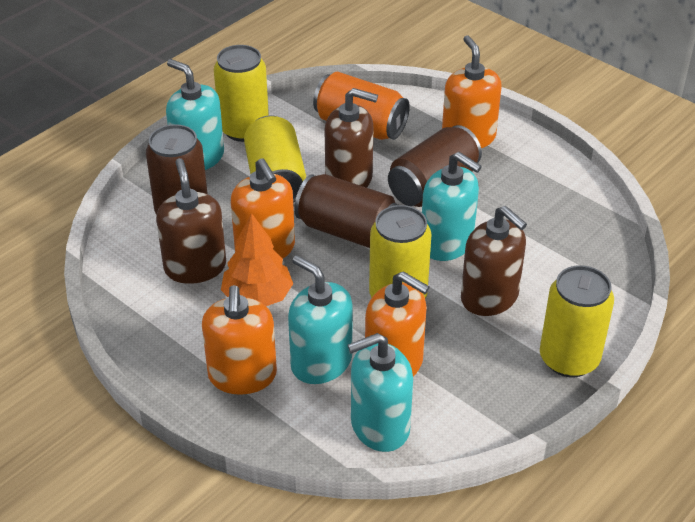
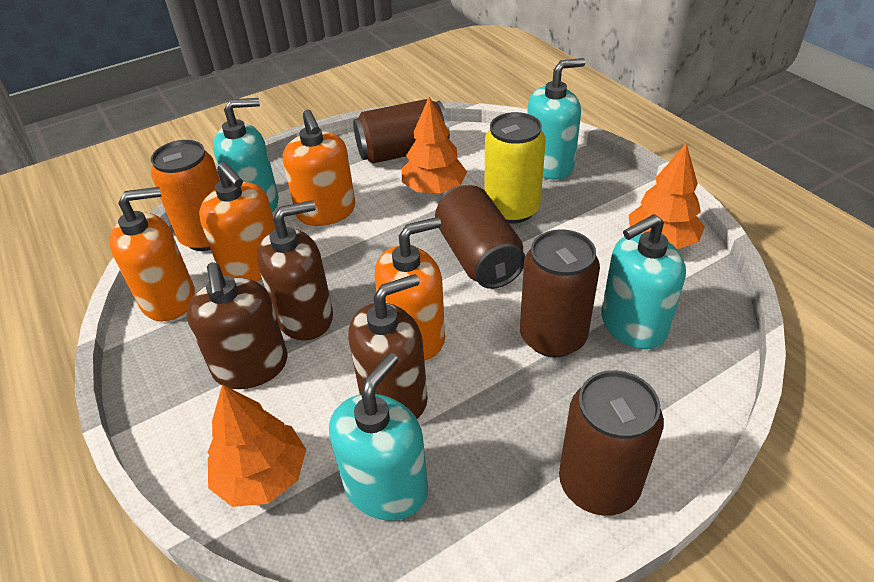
brown can: [146,124,208,215] [294,174,398,248] [388,125,482,207] = 3 -> [353,99,450,164] [435,185,525,289] [520,229,600,358] [559,370,664,516] = 4
orange tree: [221,213,293,306] = 1 -> [208,384,306,507] [402,97,467,193] [629,143,705,249] = 3
yellow can: [214,45,269,142] [244,115,306,203] [369,205,432,299] [540,265,614,377] = 4 -> [484,112,546,224] = 1

